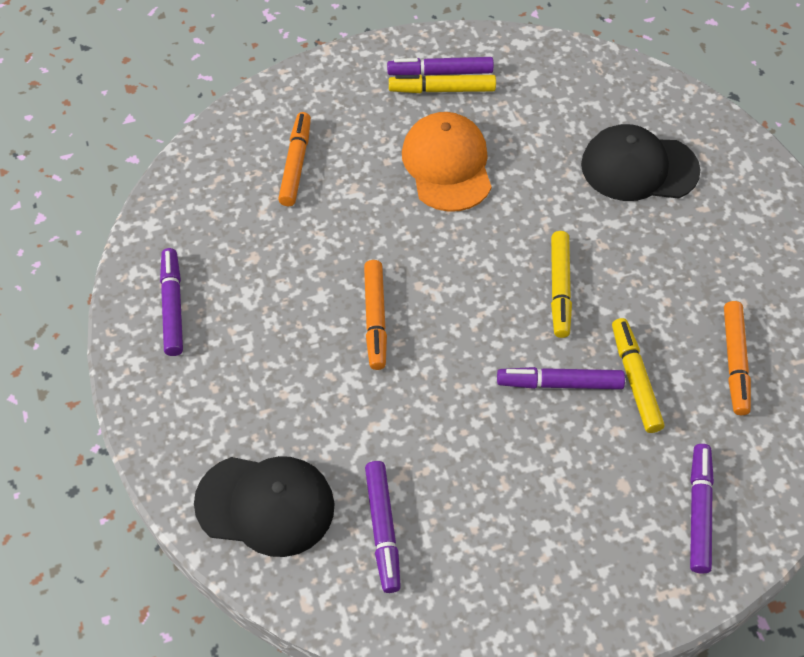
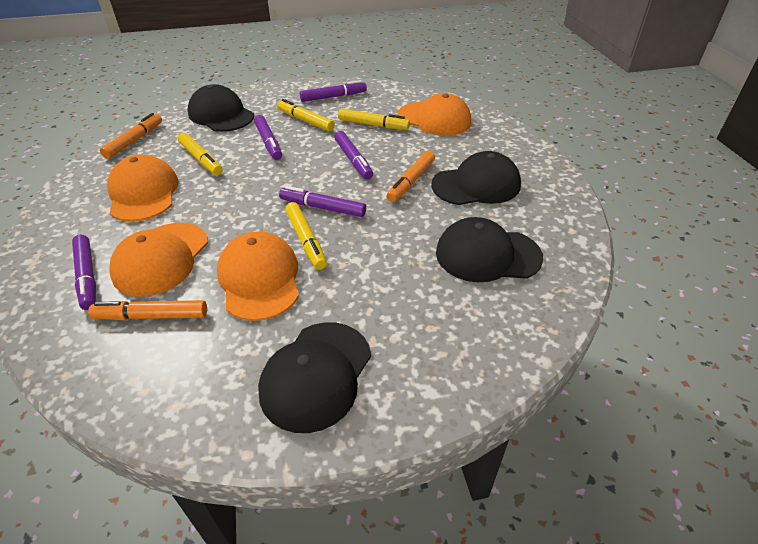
black cap: [194,456,335,557] [581,124,701,201] = 2 -> [188,84,254,132] [258,322,371,433] [431,151,521,205] [436,217,543,282] = 4
orange cap: [402,112,492,212] = 1 -> [107,155,179,222] [109,223,208,297] [217,231,299,321] [398,93,471,136] = 4
yellow marker: [389,75,496,93] [551,231,572,338] [612,318,665,433] = 3 -> [178,133,223,175] [277,99,335,132] [285,202,327,270] [338,109,410,130] = 4

